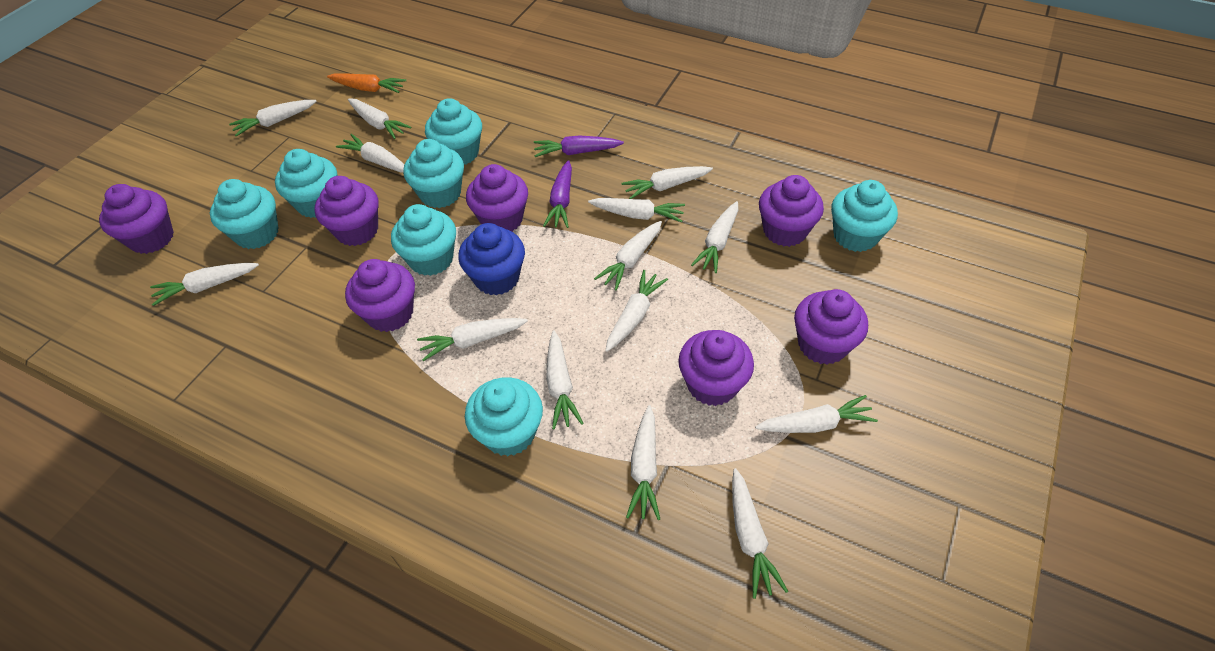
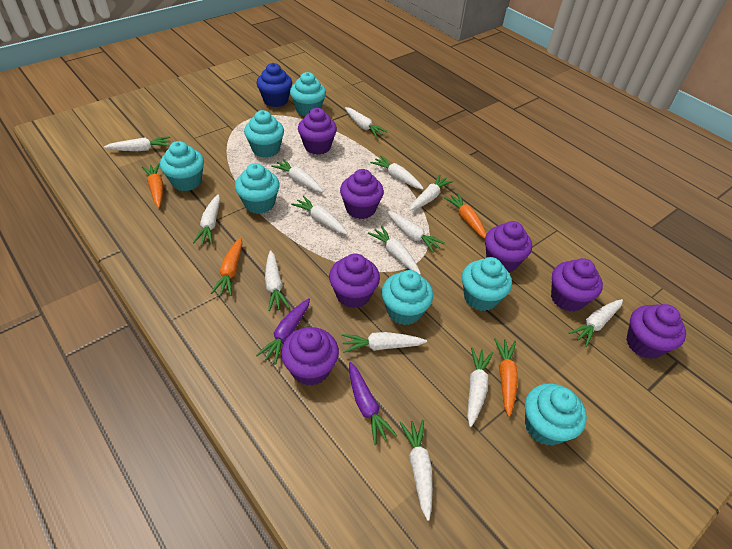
orange carrot: [327,73,406,93] = 1 -> [142,163,163,208] [211,238,242,296] [444,193,486,239] [494,338,518,417] = 4

